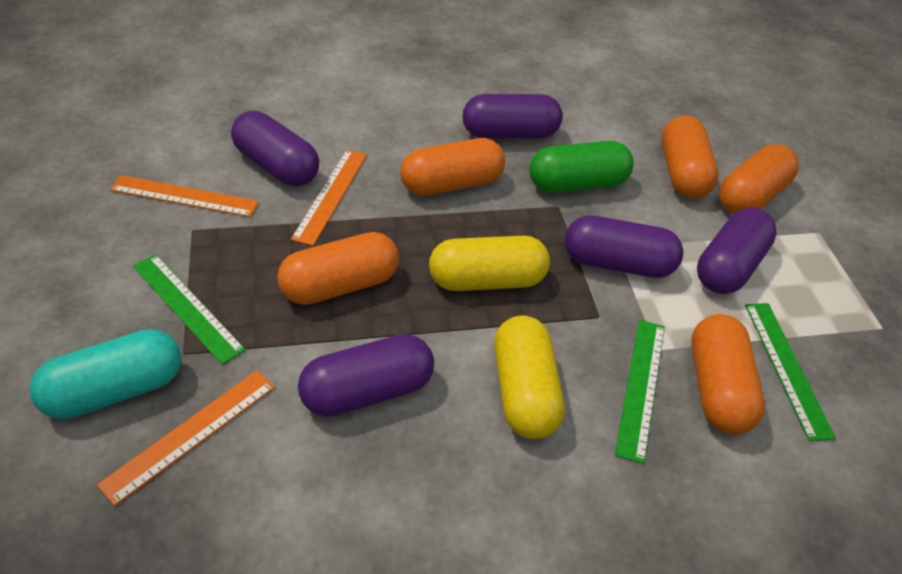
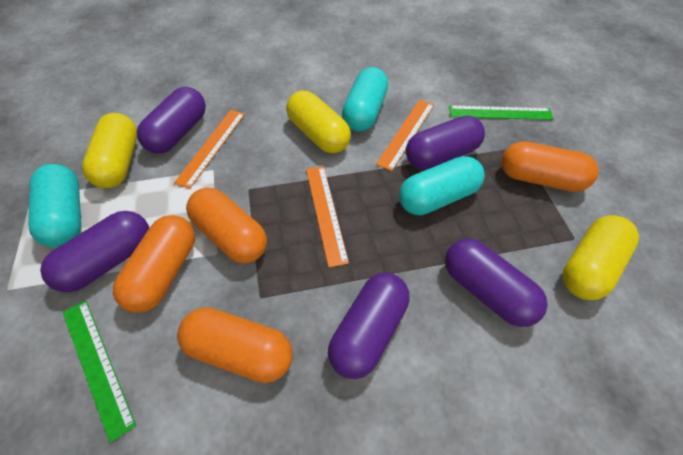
green capsule: [529,141,634,193] = 1 -> none = 0
green ruler: [133,254,246,364] [615,320,665,464] [745,303,836,441] = 3 -> [63,300,136,443] [449,106,554,120] = 2
orange capsule: [277,232,399,305] [400,138,505,196] [662,116,718,198] [691,314,765,435] [719,144,799,214] = 5 -> [113,215,195,313] [177,307,293,383] [186,188,267,263] [501,141,598,192] = 4
turquoise capsule: [29,329,181,419] = 1 -> [28,164,81,248] [342,67,388,132] [399,156,485,215] = 3
yellow capsule: [429,236,550,291] [494,315,564,439] = 2 -> [82,113,137,188] [286,91,351,154] [563,215,639,300] = 3

